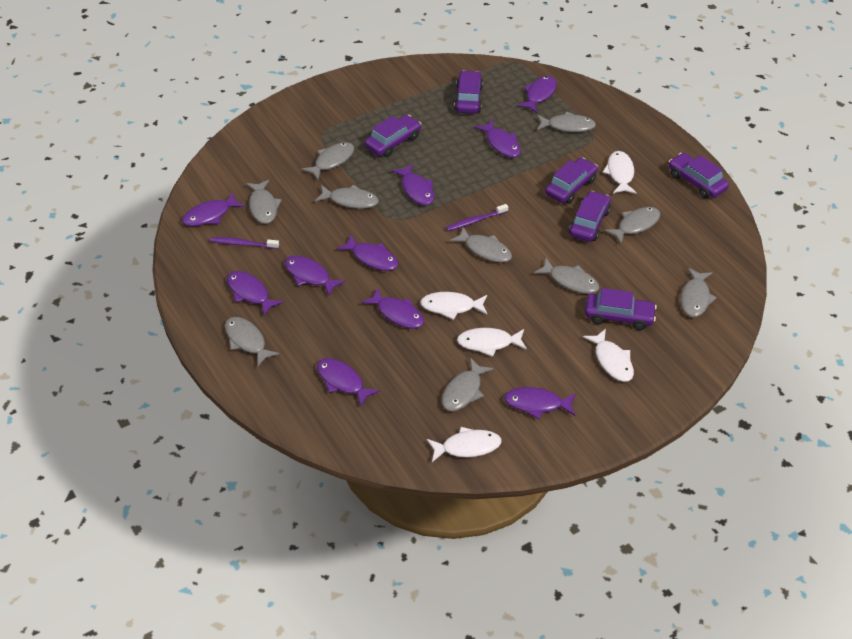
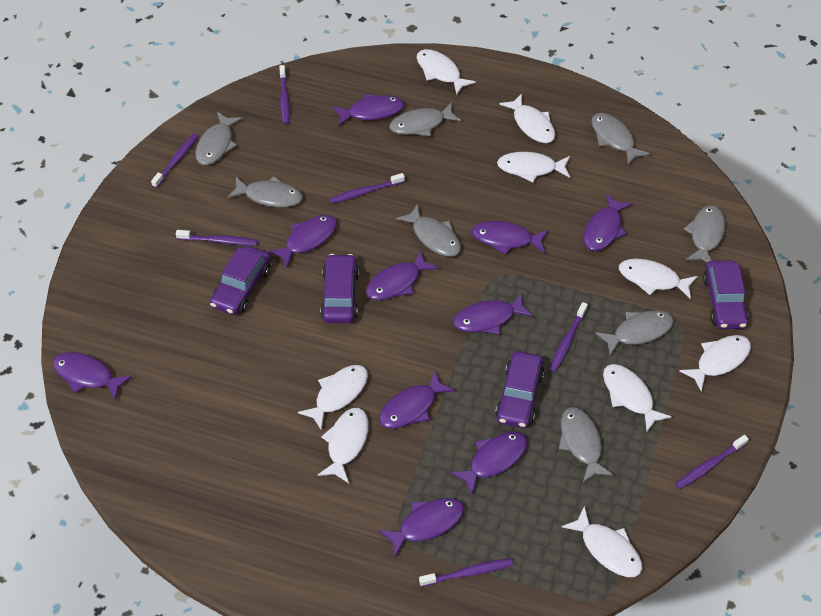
grey fish: [225,317,280,366] [246,180,282,224] [301,142,354,180] [315,185,379,209] [442,358,494,411] [450,227,512,263] [534,258,599,294] [537,112,596,132] [604,207,660,244] [681,268,717,317] = 10 -> [195,112,242,165] [227,176,303,208] [389,102,461,136] [396,204,461,257] [559,407,614,483] [591,113,650,165] [595,310,674,356] [684,205,726,262] = 8
purple car: [365,115,421,157] [454,70,483,114] [545,158,598,204] [569,191,611,242] [585,288,657,330] [669,153,729,198] = 6 -> [210,246,271,315] [320,254,359,323] [495,351,545,428] [703,260,749,329] = 4
purple toothbrush: [210,237,279,249] [446,204,508,231] = 2 -> [151,133,199,188] [176,230,258,246] [279,65,290,124] [329,173,405,204] [419,558,514,587] [549,302,588,372] [675,435,749,489] = 7
white fish: [420,292,488,320] [427,427,502,462] [457,328,527,357] [583,329,634,382] [603,151,637,194] = 5 -> [298,365,368,430] [318,408,369,483] [417,49,476,95] [497,152,570,182] [499,93,555,143] [562,506,642,577] [603,364,672,432] [619,259,698,299] [679,335,751,392] = 9

